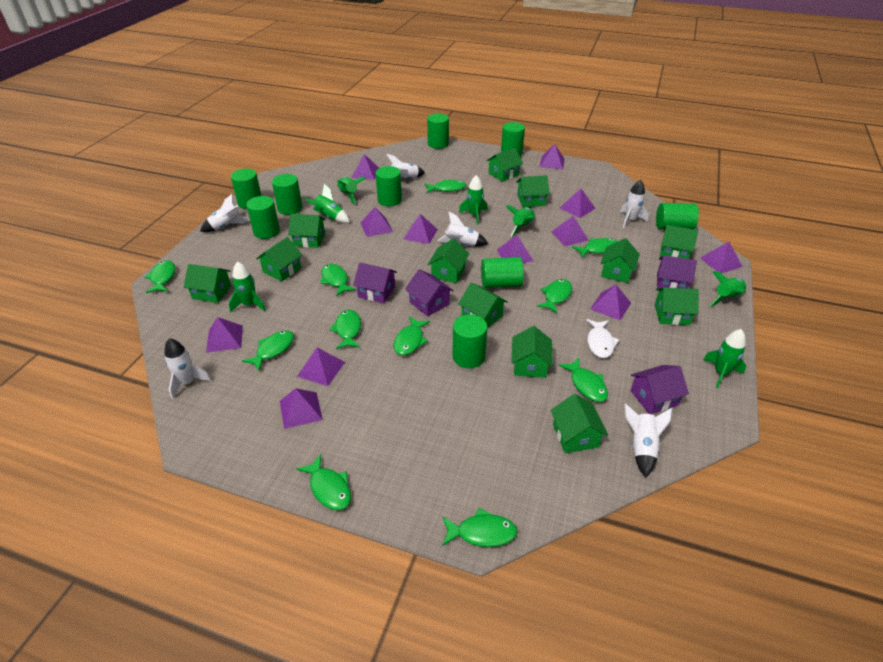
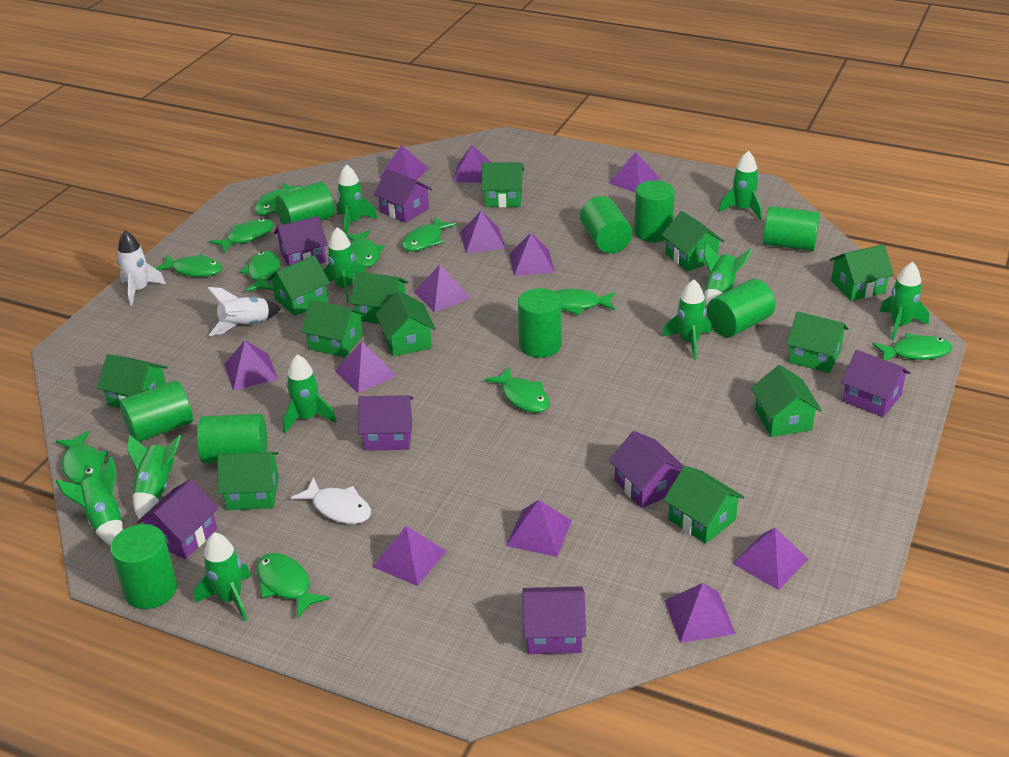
green rocket: [229,261,266,312] [305,184,350,223] [337,177,366,204] [459,175,488,225] [505,205,535,237] [703,329,746,388] [709,271,746,307] = 7 -> [56,457,123,546] [127,434,181,519] [194,532,251,621] [283,354,337,433] [323,227,365,303] [337,164,378,234] [662,279,711,360] [703,243,752,307] [718,151,762,220] [880,262,929,340] = 10
purple house: [353,263,397,303] [405,269,454,316] [631,365,689,414] [657,255,697,289] = 4 -> [137,479,219,559] [274,216,328,266] [358,395,414,451] [373,169,432,223] [523,586,586,654] [609,431,684,508] [841,350,911,417] = 7
white rocket: [164,338,211,399] [200,194,250,232] [386,154,425,179] [438,211,488,246] [620,180,649,228] [625,404,672,477] = 6 -> [117,230,166,306] [207,287,281,336] = 2

